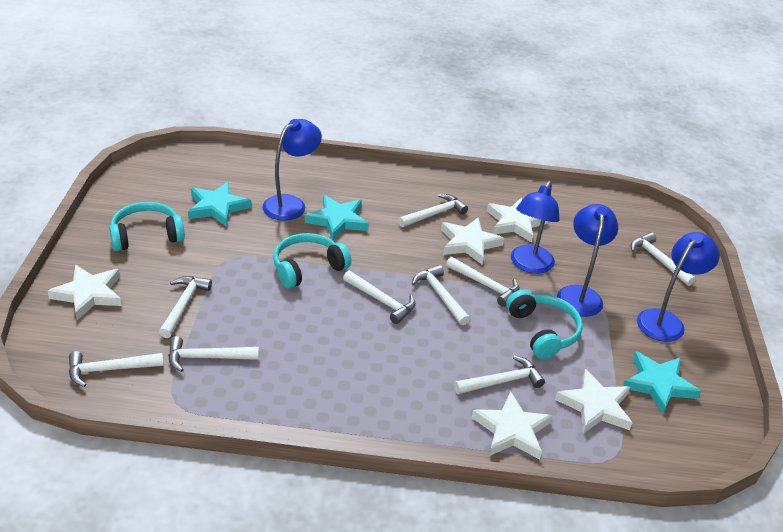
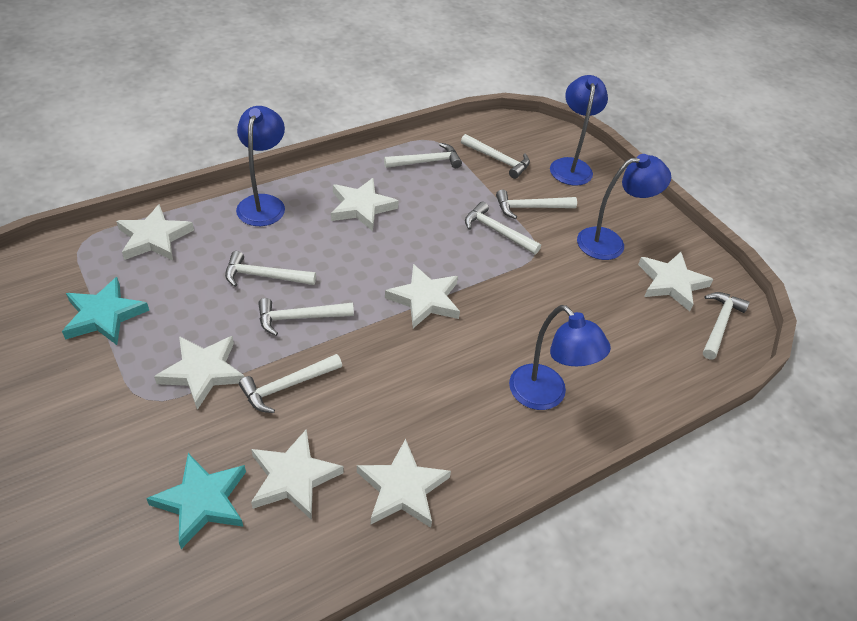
turquoise headphones: [109,202,185,251] [273,233,351,289] [506,290,583,359] = 3 -> none = 0
turquoise star: [188,181,251,227] [305,195,369,241] [623,351,701,414] = 3 -> [62,277,149,345] [146,453,246,549] = 2
white hammer: [69,351,164,387] [159,276,212,338] [168,336,259,372] [343,270,416,324] [398,194,468,227] [412,265,470,325] [446,257,520,307] [454,356,545,394] [631,232,696,286] = 9 -> [225,251,316,287] [239,354,342,413] [258,298,354,336] [384,143,462,168] [461,134,530,179] [465,201,541,255] [496,190,577,219] [703,292,750,359] = 8
white star: [48,265,122,320] [441,217,504,265] [472,392,552,459] [487,197,548,243] [555,369,633,434] = 5 -> [116,204,194,261] [154,336,245,410] [251,429,344,520] [331,178,399,231] [357,439,451,528] [385,264,460,328] [638,252,714,311] = 7

